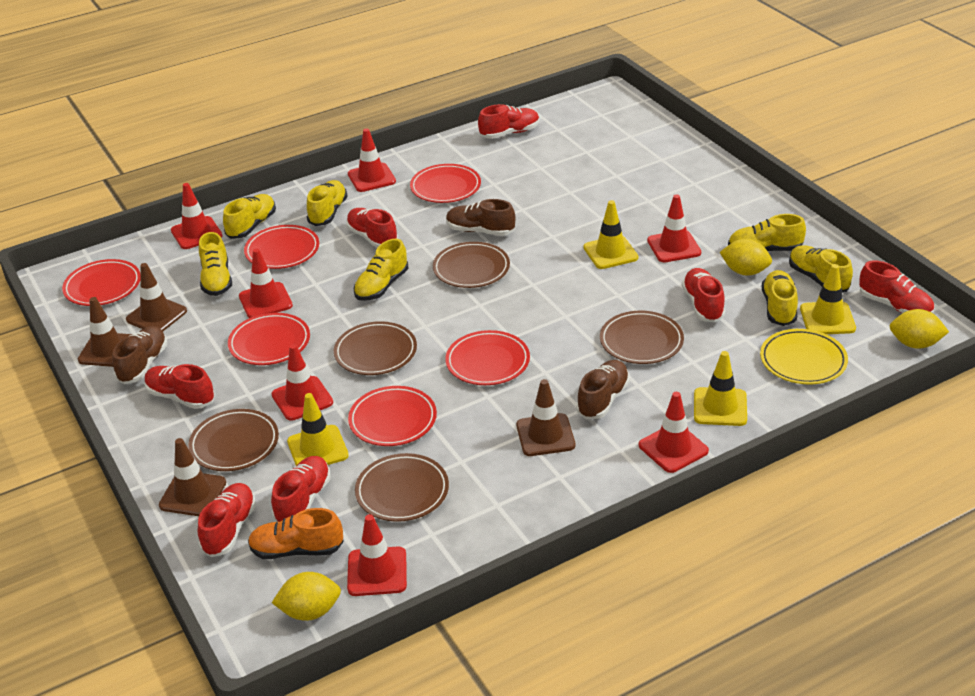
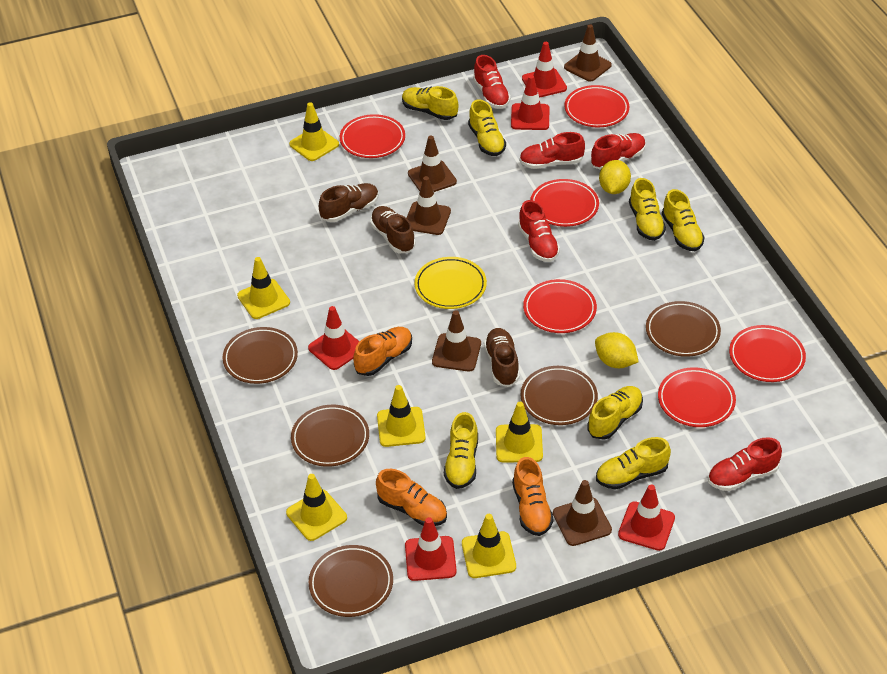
brown traffic cone: [78,297,133,367] [126,263,187,331] [159,438,226,516] [516,379,575,456] = 4 -> [407,176,451,235] [408,136,457,192] [432,310,481,372] [553,480,612,546] [564,24,612,82] = 5
orange shoe: [248,508,344,559] = 1 -> [353,327,412,376] [376,469,447,526] [512,457,554,536] = 3
red shoe: [145,364,215,409] [198,483,256,557] [271,456,331,522] [346,208,398,248] [478,104,539,139] [682,268,725,322] [859,260,934,313] = 7 -> [473,55,511,109] [518,200,560,262] [519,132,585,169] [591,133,646,170] [708,437,782,491] = 5
red traffic cone: [171,183,222,249] [239,249,293,318] [271,344,333,421] [347,514,407,596] [348,128,396,192] [639,392,709,473] [647,194,701,262] = 7 -> [308,306,360,370] [405,517,457,581] [511,75,550,130] [522,42,567,98] [618,485,675,551] = 5
yellow lemon: [272,572,341,621] [720,239,772,275] [890,309,949,349] = 3 -> [595,332,639,368] [599,160,631,194] = 2
yellow traffic cone: [287,393,349,466] [583,200,638,269] [694,351,747,426] [800,264,856,334] = 4 -> [237,257,290,319] [286,474,347,541] [289,102,339,161] [377,385,426,447] [462,514,516,578] [496,402,543,463] = 6

